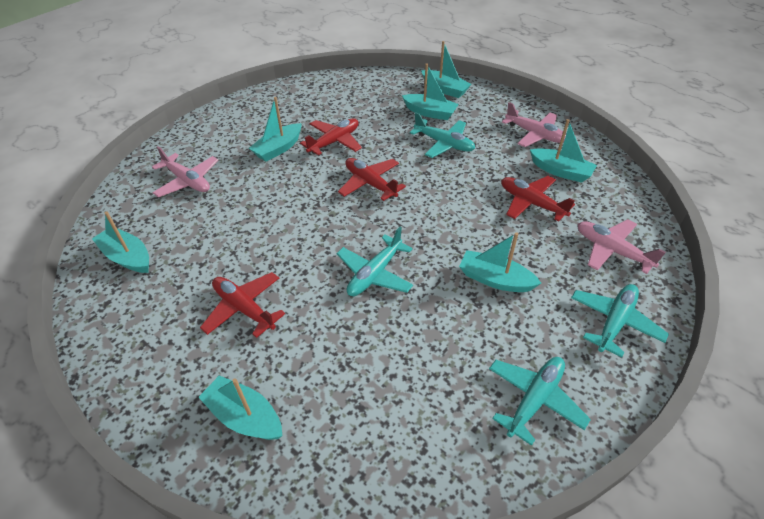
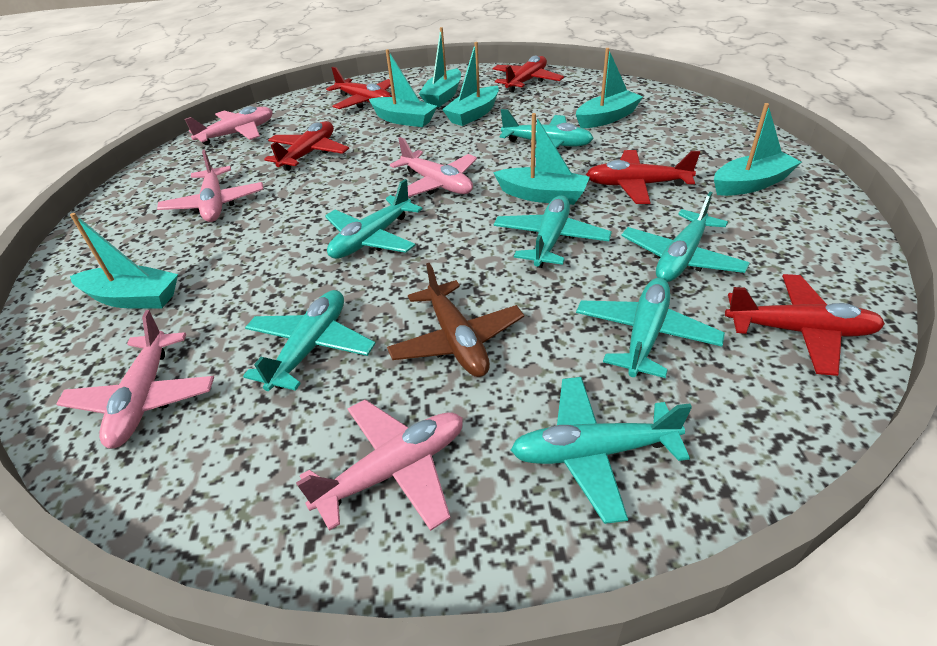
brown plane: none = 0 -> [387,263,524,377] = 1
pink plane: [152,146,218,197] [502,102,566,147] [577,219,666,274] = 3 -> [56,310,214,448] [157,149,263,222] [185,106,273,145] [296,399,463,531] [390,137,477,197] = 5
red plane: [200,272,285,338] [300,118,362,155] [338,158,406,201] [501,176,575,221] = 4 -> [264,121,349,171] [326,67,392,109] [492,55,564,93] [586,150,700,204] [725,274,885,376] = 5
turquoise plane: [337,227,413,296] [410,112,475,158] [489,357,591,446] [571,284,669,357] = 4 -> [243,290,375,391] [325,179,422,259] [493,195,612,268] [500,109,594,157] [510,377,692,524] [576,278,725,378] [621,192,750,282] = 7

